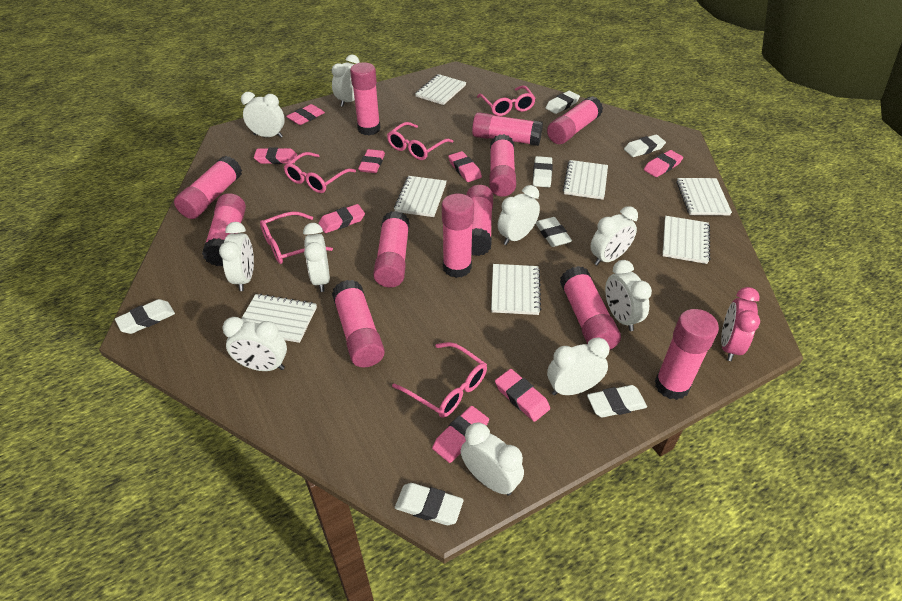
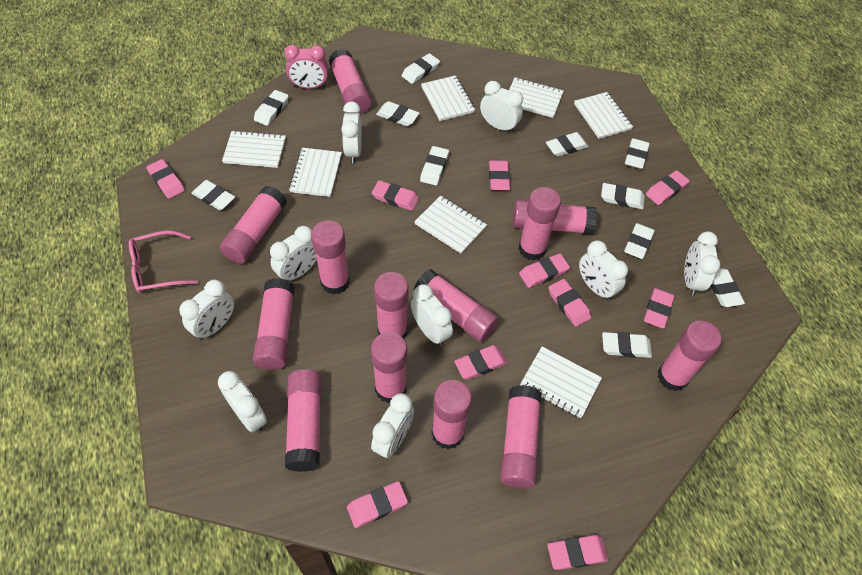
pink eraser: [254,147,297,164] [286,104,325,125] [319,204,365,233] [358,149,385,173] [432,406,489,463] [448,151,482,182] [495,369,550,422] [644,150,683,177] = 8 -> [146,159,185,199] [347,481,408,528] [372,180,419,211] [454,345,508,380] [489,160,510,190] [519,253,570,288] [547,535,608,570] [549,279,591,327] [644,288,675,329] [646,170,690,205] = 10
pink glasses: [260,211,333,264] [284,152,356,193] [387,122,454,160] [392,342,487,418] [477,86,536,116] = 5 -> [129,231,198,293] = 1
pink glue stick: [174,155,242,219] [202,193,246,266] [332,280,385,367] [350,62,381,135] [373,211,410,287] [442,194,474,278] [466,185,493,256] [472,112,543,146] [489,134,516,197] [547,96,603,144] [560,266,621,350] [655,309,719,400] = 12 -> [220,186,287,264] [253,278,295,370] [285,369,322,472] [311,220,350,295] [328,49,371,114] [371,332,407,403] [374,272,409,340] [413,269,499,342] [431,380,472,450] [500,385,541,489] [513,200,597,235] [518,187,561,261] [657,321,721,391] = 13
white clock: [219,222,254,291] [222,317,287,371] [241,92,285,138] [303,223,330,292] [332,55,360,107] [461,422,524,496] [498,185,540,245] [547,338,609,396] [590,206,638,265] [605,260,652,331] = 10 -> [179,280,234,340] [218,371,267,433] [270,226,317,280] [341,102,362,163] [371,393,414,458] [411,284,453,346] [480,81,523,133] [579,241,628,301] [684,231,720,296] = 9
white eraser: [115,299,175,334] [395,483,464,525] [533,156,553,187] [535,217,572,247] [545,91,580,114] [587,385,647,418] [624,135,666,157] = 7 -> [191,180,235,210] [254,90,289,126] [376,101,419,126] [402,53,440,84] [420,146,449,185] [546,132,588,157] [601,183,645,209] [602,332,652,358] [624,223,655,259] [625,138,650,169] [711,269,745,307] = 11

